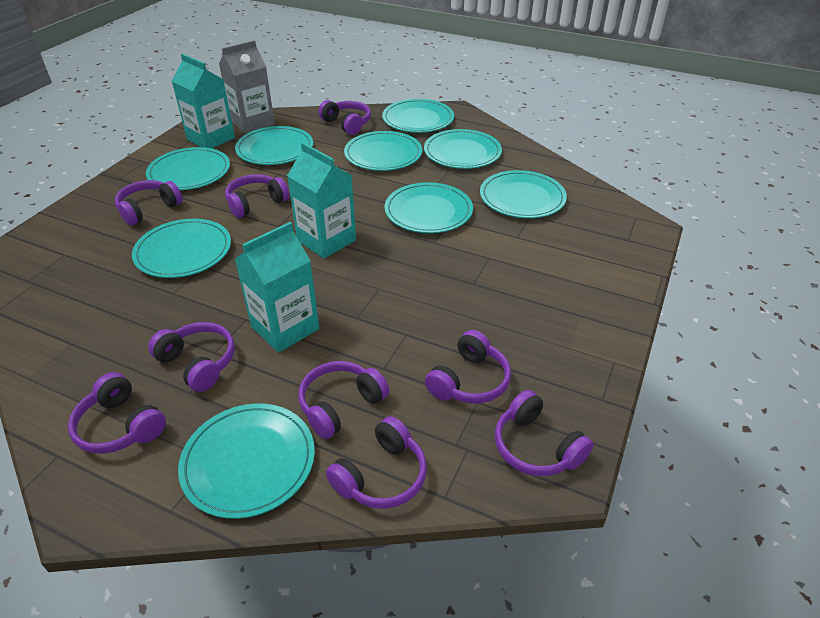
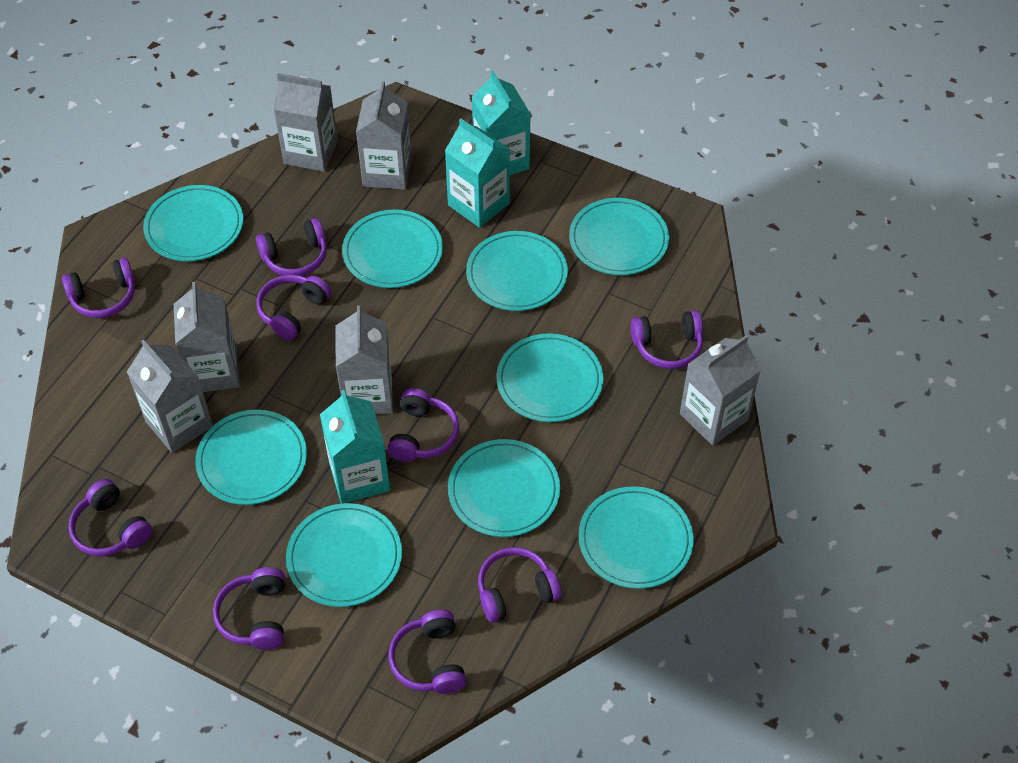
grey carton: [219,40,275,133] = 1 -> [127,339,213,453] [174,282,240,392] [273,73,338,172] [335,306,393,414] [356,81,412,190] [680,335,761,446] = 6

